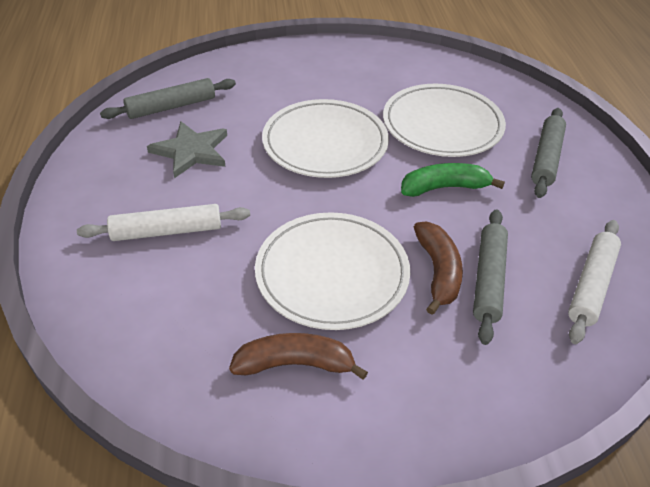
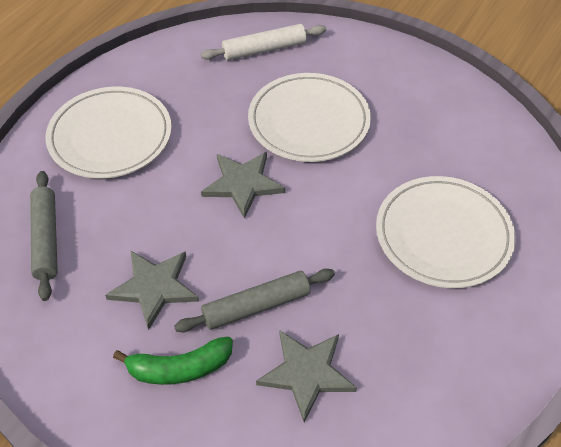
brown banana: [229,333,368,380] [414,221,463,315] = 2 -> none = 0
grey rolling pin: [100,78,236,119] [473,209,508,345] [531,108,566,198] = 3 -> [30,171,58,301] [174,269,335,332] = 2
grey star: [147,121,227,178] = 1 -> [105,250,199,330] [201,152,285,219] [256,331,357,422] = 3
white rolling pin: [77,204,250,241] [568,220,621,344] = 2 -> [201,24,326,60] = 1

